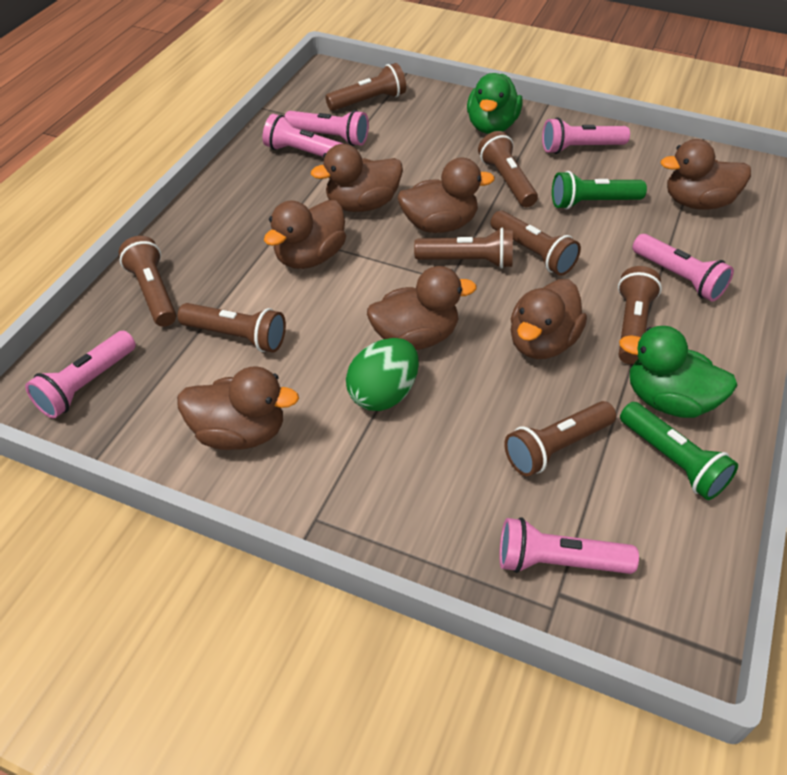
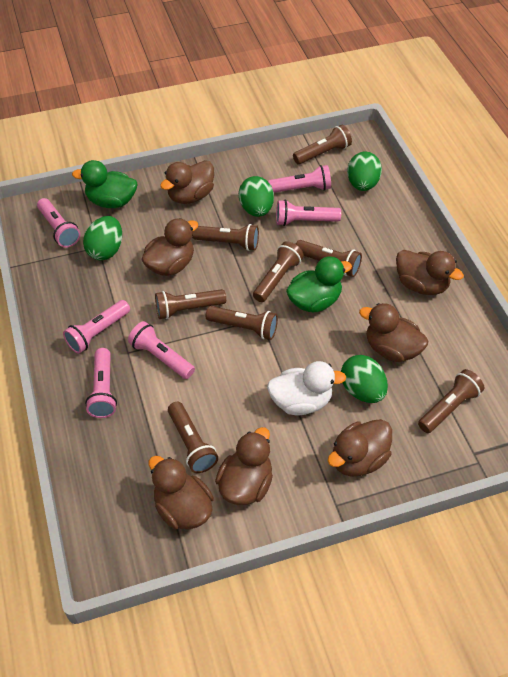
green egg: [346,338,419,411] = 1 -> [83,216,122,260] [239,176,274,217] [341,355,388,403] [347,152,382,191] = 4
green flashlight: [552,171,647,209] [620,402,738,500] = 2 -> none = 0
white duck: none = 0 -> [267,361,346,415] = 1

